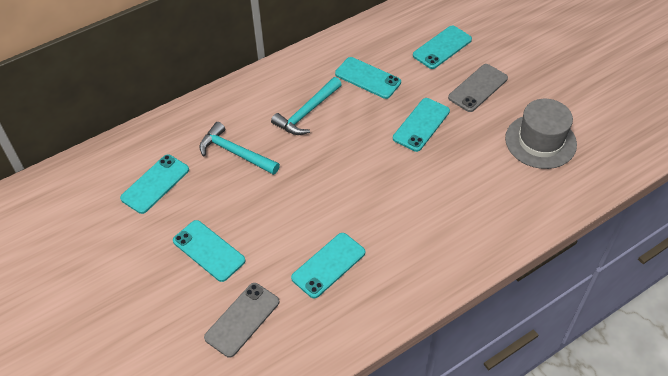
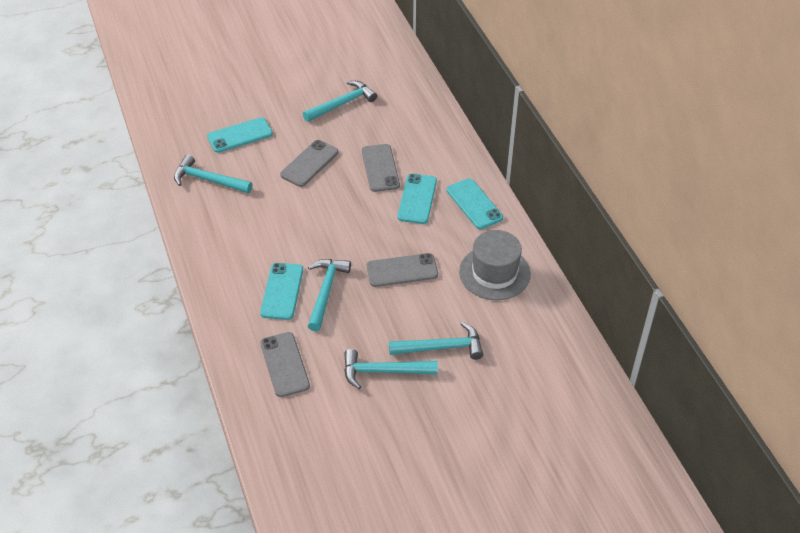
grey phone: [204,283,279,358] [448,64,508,112] = 2 -> [260,332,310,397] [280,140,338,187] [362,144,400,192] [367,253,438,287] = 4
turquoise hammer: [199,122,280,175] [271,77,342,135] = 2 -> [174,154,252,193] [303,81,377,122] [308,259,351,331] [344,349,438,389] [389,322,483,360] = 5
turquoise phone: [120,155,189,214] [173,220,245,282] [291,233,365,298] [335,57,401,99] [393,98,450,152] [413,25,472,69] = 6 -> [207,117,273,153] [260,263,303,320] [398,174,437,224] [447,178,503,229] = 4

